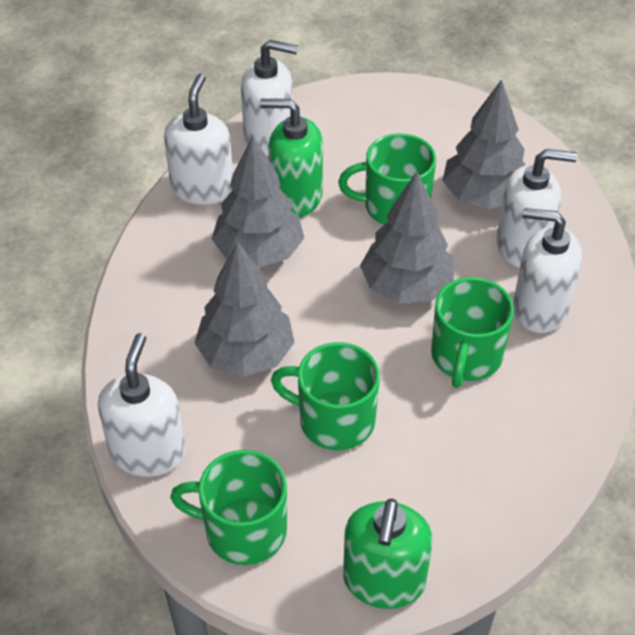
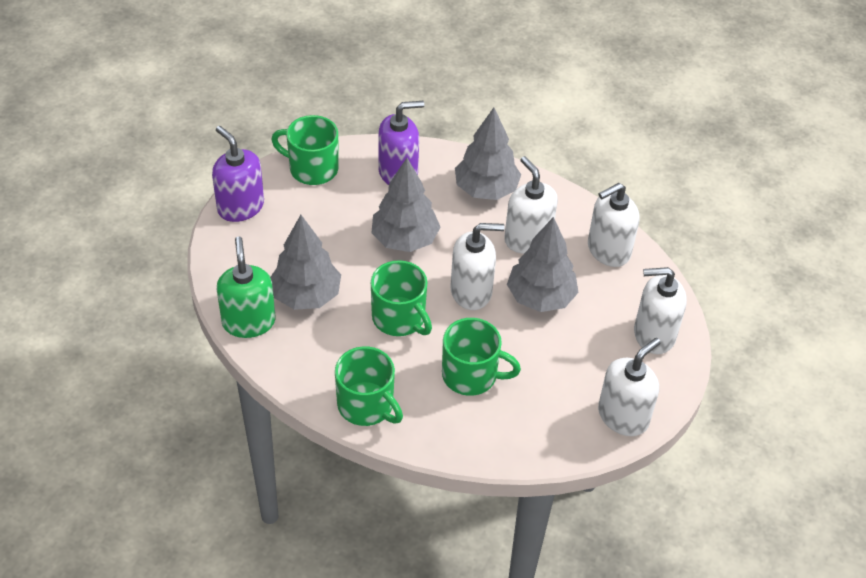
green soap dispenser: [260,99,323,217] [343,498,432,609] = 2 -> [217,236,275,338] = 1
purple soap dispenser: none = 0 -> [212,126,264,222] [378,101,424,185] = 2

